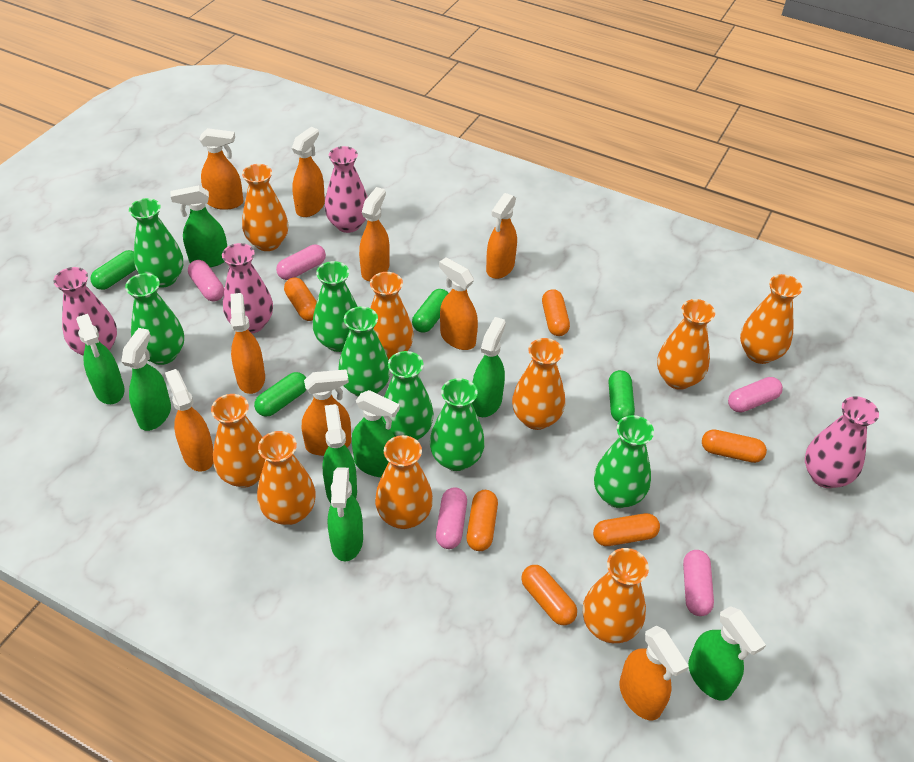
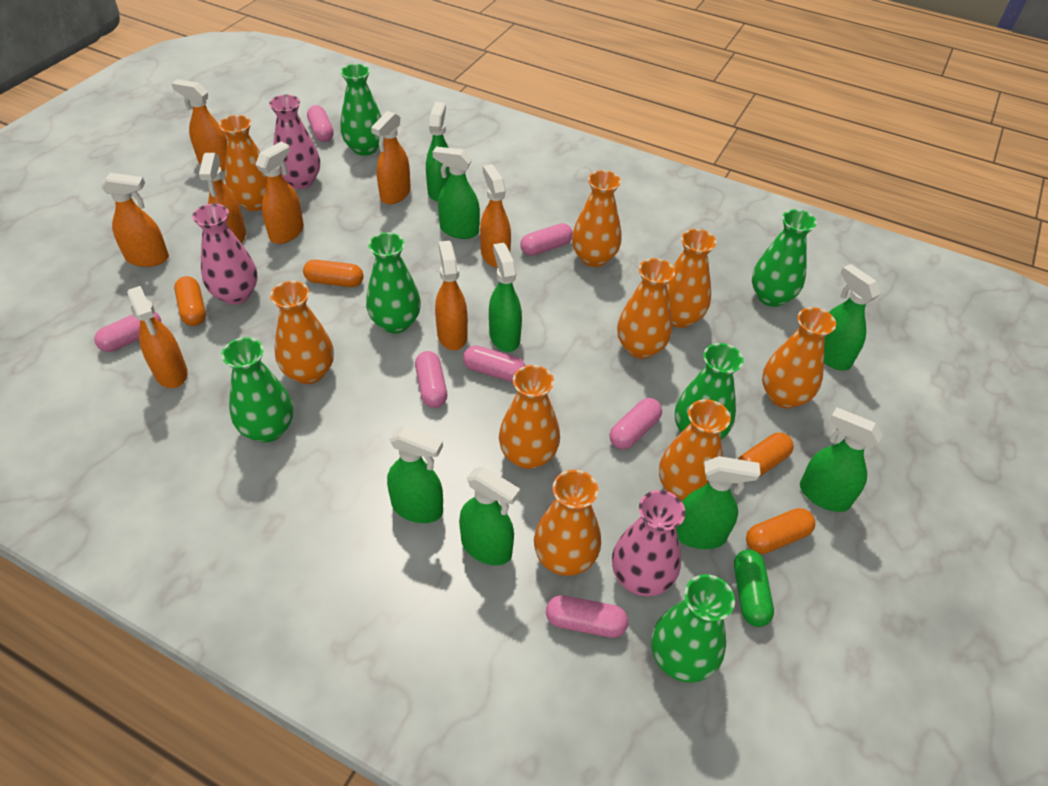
green capsule: [90,250,136,290] [254,372,306,417] [412,289,449,333] [609,370,635,422] = 4 -> [734,550,774,627] = 1
green vase: [125,273,184,365] [129,198,183,288] [312,261,358,352] [338,307,390,397] [382,351,434,440] [430,378,485,471] [594,415,654,508] = 7 -> [221,337,293,442] [340,64,382,156] [366,232,421,333] [652,574,735,683] [675,343,744,439] [752,209,817,307] = 6
orange capsule: [284,277,317,321] [467,490,498,551] [521,565,577,625] [542,289,570,336] [593,513,660,546] [702,429,767,463] = 6 -> [174,276,206,326] [303,260,363,287] [738,433,794,477] [746,508,815,554] = 4
orange spray bottle: [165,369,213,471] [199,128,243,210] [230,293,265,394] [292,127,325,217] [302,369,351,456] [359,187,390,281] [439,257,478,350] [486,193,517,279] [620,626,689,720] = 9 -> [101,173,169,267] [127,286,188,388] [171,79,227,171] [199,153,246,243] [255,142,304,244] [371,111,411,204] [435,241,468,350] [480,164,511,268] = 8
pink capsule: [188,260,224,302] [276,245,326,280] [436,487,467,549] [683,550,714,616] [728,377,783,413] = 5 -> [94,312,161,352] [307,105,334,142] [415,351,447,408] [463,346,526,382] [520,223,573,256] [546,595,628,638] [610,398,662,449] = 7
pink vase: [53,267,117,356] [222,243,273,333] [325,146,368,233] [805,396,879,488] = 4 -> [192,204,258,305] [269,95,320,189] [612,490,685,596] = 3

